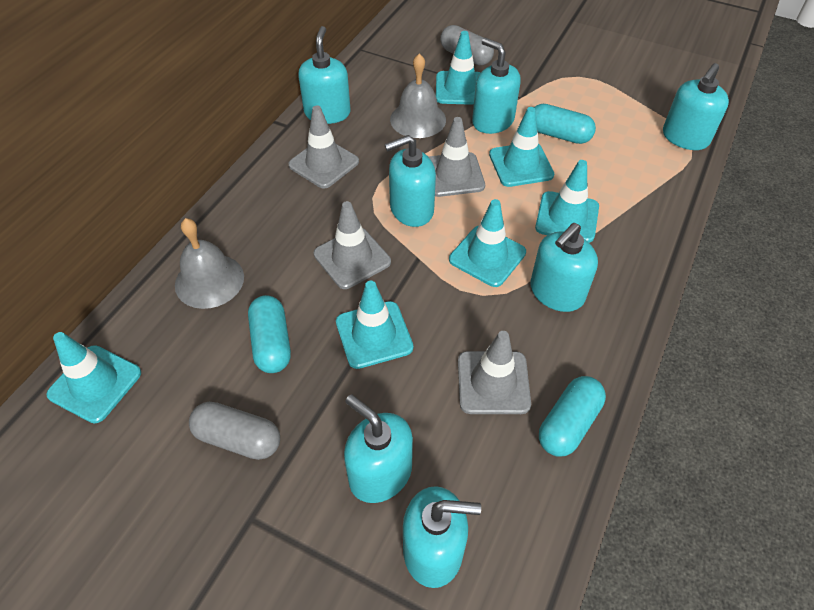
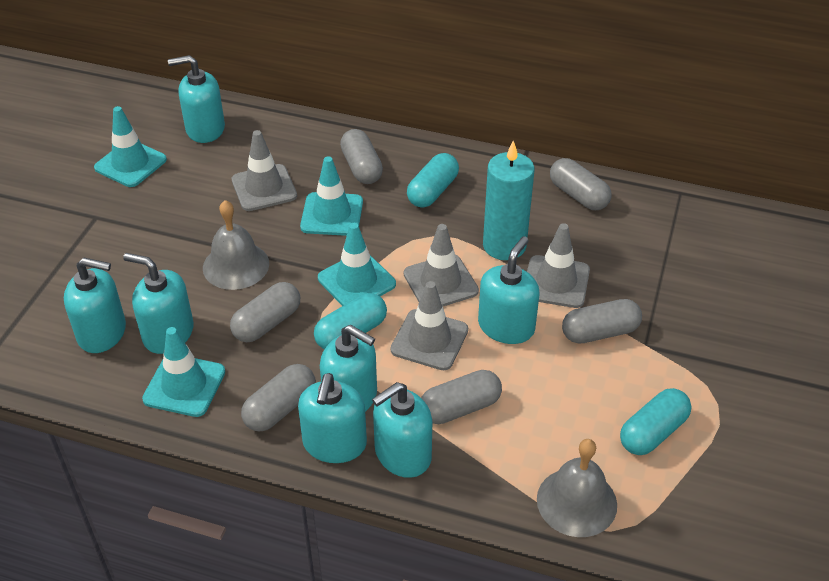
grey capsule: [189,402,280,460] [440,25,494,65] = 2 -> [230,282,300,342] [241,364,316,432] [340,129,383,184] [421,370,502,424] [550,158,611,210] [562,299,642,343] = 6
turquoise candle: none = 0 -> [483,140,535,260] = 1
turquoise traffic cone: [46,332,141,423] [336,281,413,369] [436,31,481,105] [449,199,526,287] [489,107,554,187] [535,160,599,243] = 6 -> [94,106,167,187] [142,327,225,417] [300,156,363,236] [318,223,396,306] = 4

